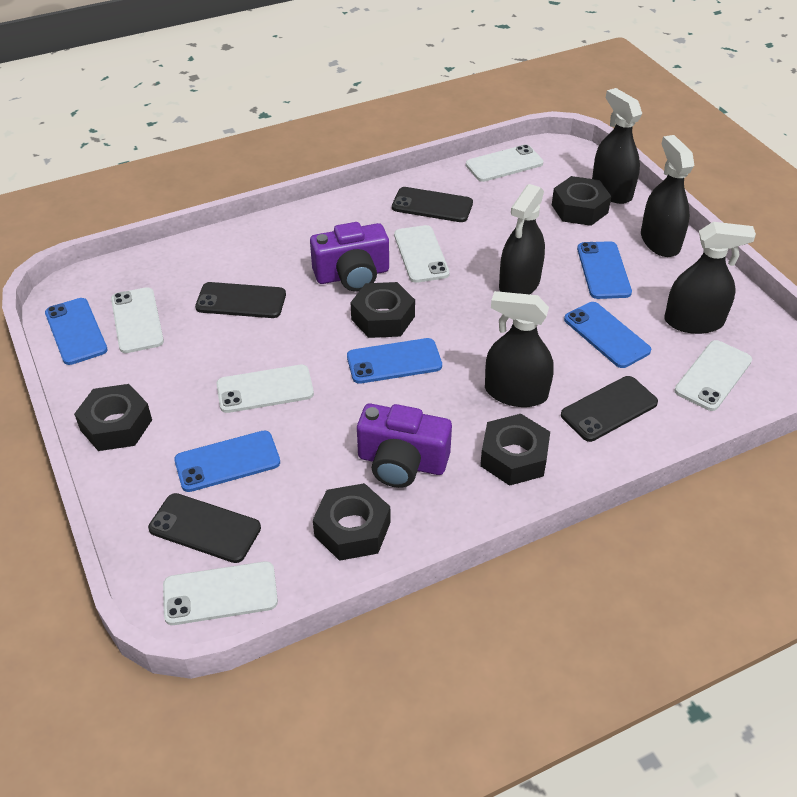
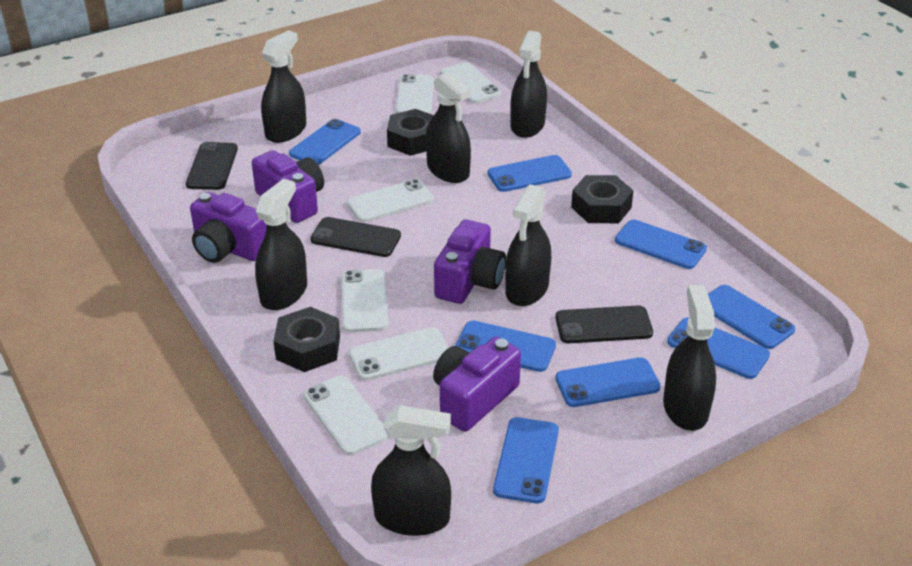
black nut: [74,384,152,451] [313,483,391,561] [350,282,415,338] [480,414,550,486] [552,176,611,226] = 5 -> [273,307,340,372] [387,109,434,156] [571,175,634,223] = 3
black phone: [148,493,261,563] [195,282,286,318] [392,187,473,222] [561,376,658,442] = 4 -> [186,142,238,190] [310,217,401,257] [555,306,653,343] = 3
black spray bottle: [485,291,554,407] [499,184,545,295] [592,88,642,204] [641,135,694,257] [664,222,756,334] = 5 -> [255,178,307,310] [261,30,306,143] [371,405,451,536] [426,72,471,183] [505,184,551,306] [510,31,547,138] [663,285,716,431] = 7
blue phone: [45,298,107,365] [174,430,280,492] [347,338,442,384] [564,302,651,368] [577,241,632,299] = 5 -> [289,119,361,165] [455,320,556,372] [488,155,572,192] [493,417,559,503] [556,357,661,407] [615,220,707,269] [667,317,770,379] [708,285,795,349] = 8
purple camera: [310,222,389,292] [357,404,452,488] = 2 -> [190,192,267,263] [252,150,324,223] [433,337,521,432] [434,219,506,304] = 4

